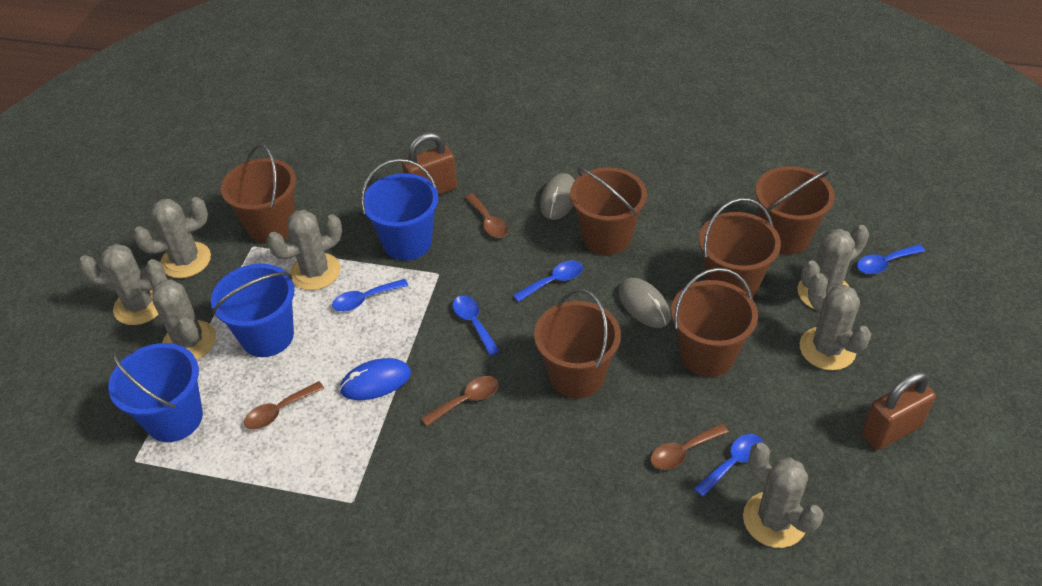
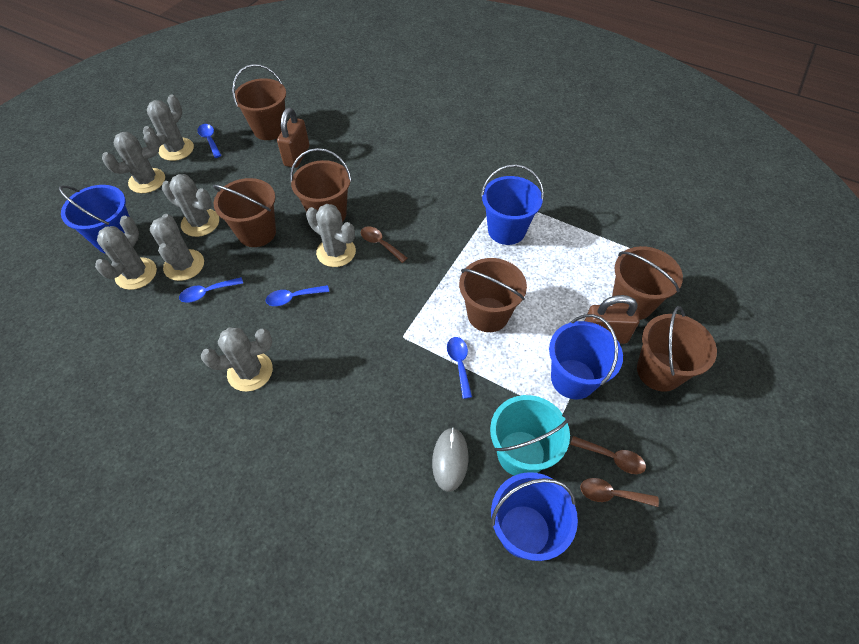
blue bucket: [108,343,203,442] [211,264,295,357] [361,159,439,260] = 3 -> [59,185,130,254] [481,164,544,245] [491,472,578,561] [549,314,623,399] = 4
blue mouse: [339,358,411,400] = 1 -> none = 0
blue spoon: [332,279,408,311] [453,295,500,356] [513,260,583,302] [694,434,763,497] [857,244,925,274] = 5 -> [179,277,243,303] [197,124,222,158] [266,285,329,306] [447,337,472,399] = 4
brown spoon: [244,381,324,429] [421,376,499,426] [465,194,509,238] [651,423,729,470] = 4 -> [361,226,408,263] [570,436,646,474] [580,478,659,507] = 3
grey mouse: [540,173,575,220] [618,278,670,328] = 2 -> [432,428,468,492] = 1
turquoise bucket: none = 0 -> [490,395,570,476] = 1

